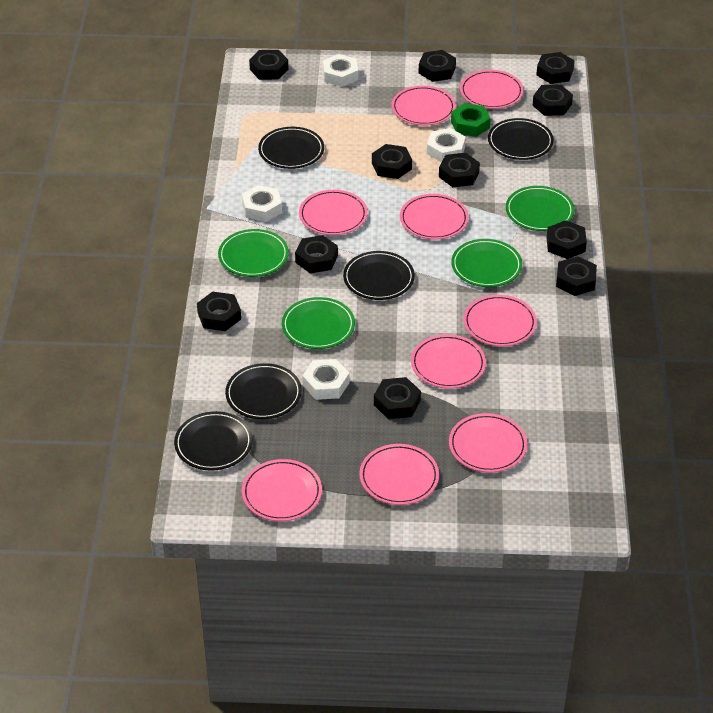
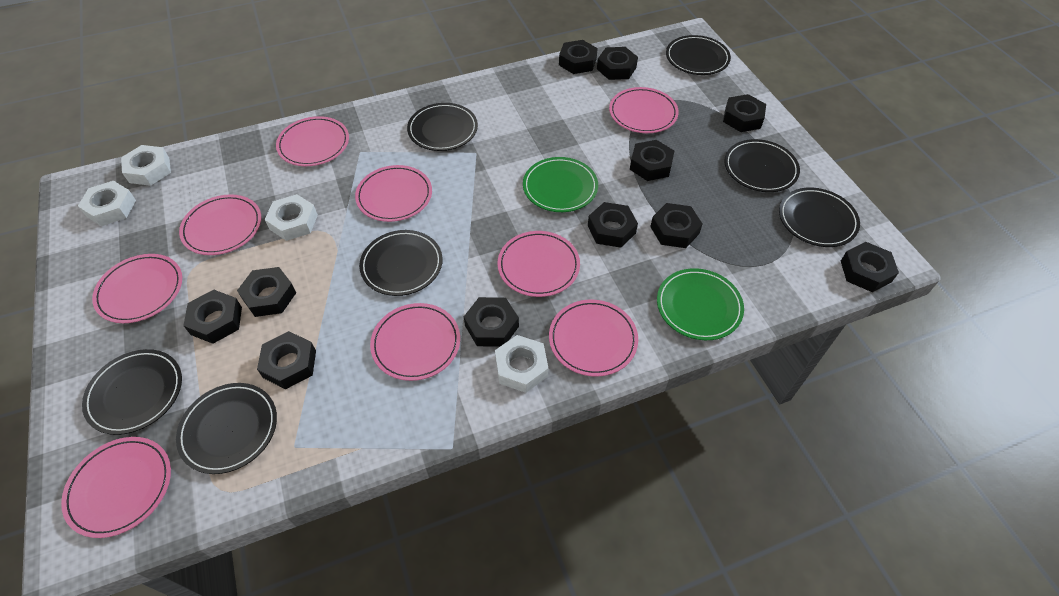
black plate: [174,411,253,471] [225,363,302,419] [258,127,324,169] [343,251,415,300] [488,118,554,160] = 5 -> [82,349,182,435] [176,383,277,474] [359,230,443,296] [407,103,478,151] [666,35,731,75] [724,139,800,192] [779,188,860,247] = 7
green nut: [451,103,491,137] = 1 -> none = 0
green plate: [218,229,289,277] [282,297,355,349] [451,239,522,287] [506,186,574,231] = 4 -> [523,157,598,212] [657,268,744,340] = 2

